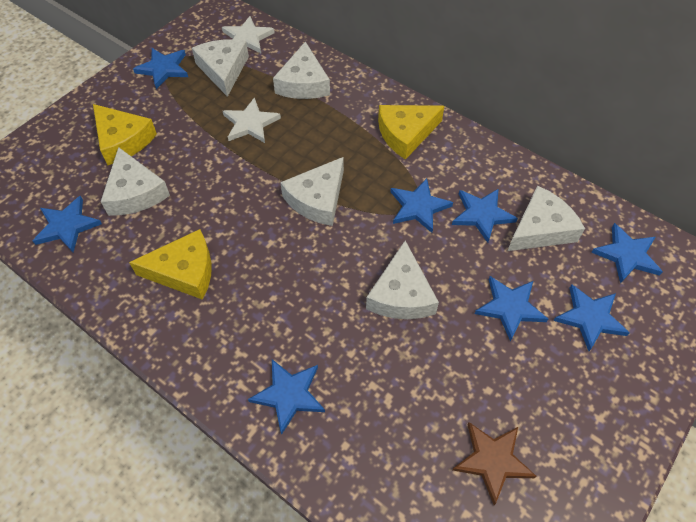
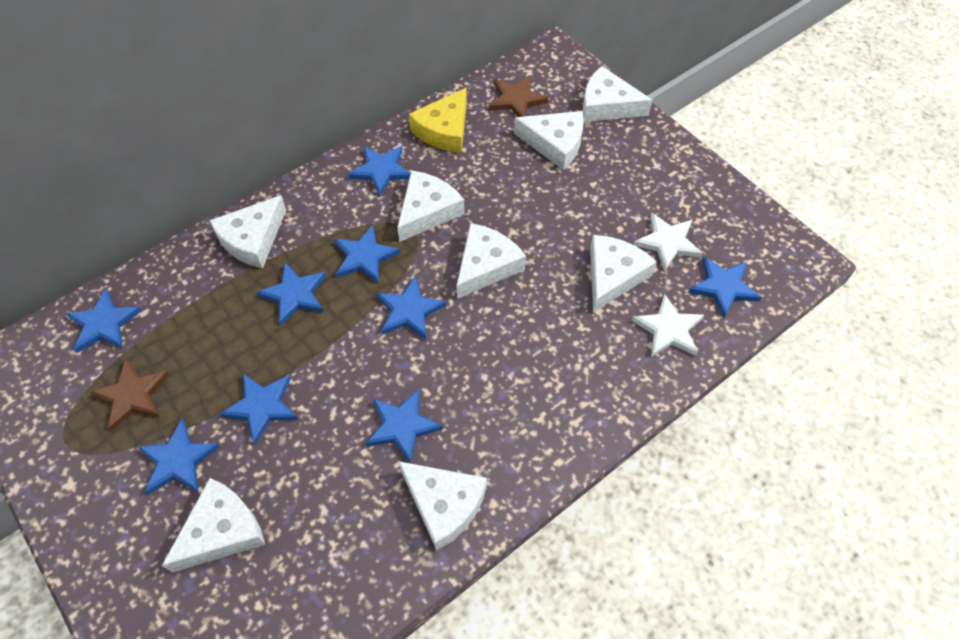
blue star: [33,196,102,252] [133,48,188,89] [248,359,325,435] [390,178,453,233] [452,188,518,243] [475,276,548,342] [553,284,630,351] [591,223,663,283] = 8 -> [67,289,142,353] [138,419,220,494] [220,374,298,444] [256,263,326,325] [334,225,401,283] [348,146,411,197] [365,389,443,464] [376,276,446,339] [688,257,762,318] = 9
brown star: [452,422,537,505] = 1 -> [90,359,169,431] [489,75,548,117] = 2
white cheese: [101,147,170,216] [192,39,249,97] [273,41,330,99] [280,157,344,226] [366,241,439,319] [507,185,585,251] = 6 -> [162,478,265,573] [209,195,286,268] [397,170,465,242] [398,461,487,551] [457,223,526,299] [514,111,584,170] [582,66,652,122] [590,235,657,312] = 8
yellow cheese: [93,104,157,165] [129,229,212,300] [378,105,444,160] = 3 -> [409,88,467,153] = 1

